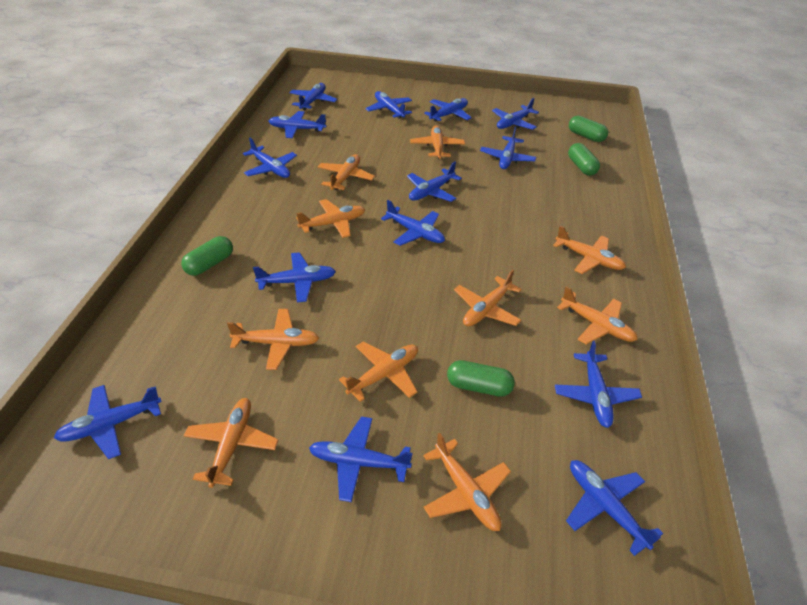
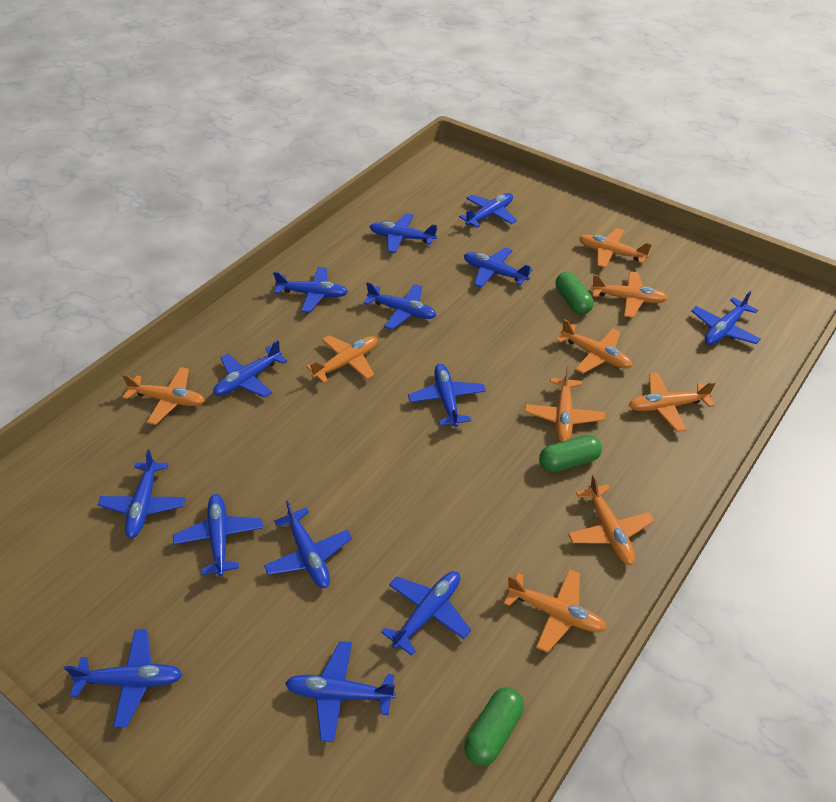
green capsule: [181,236,233,276] [447,360,515,397] [568,143,600,176] [569,116,608,142] = 4 -> [464,687,524,766] [539,435,602,472] [556,272,594,315] = 3
orange plane: [184,398,279,488] [227,309,319,370] [296,199,365,238] [318,154,375,190] [339,341,418,402] [410,125,465,159] [423,432,511,531] [454,270,522,327] [553,226,626,274] [557,286,638,345] = 10 -> [122,367,205,425] [306,335,377,383] [504,569,607,653] [525,366,605,442] [556,319,632,374] [568,475,654,565] [579,228,652,268] [591,271,668,318] [629,372,716,432] = 9

